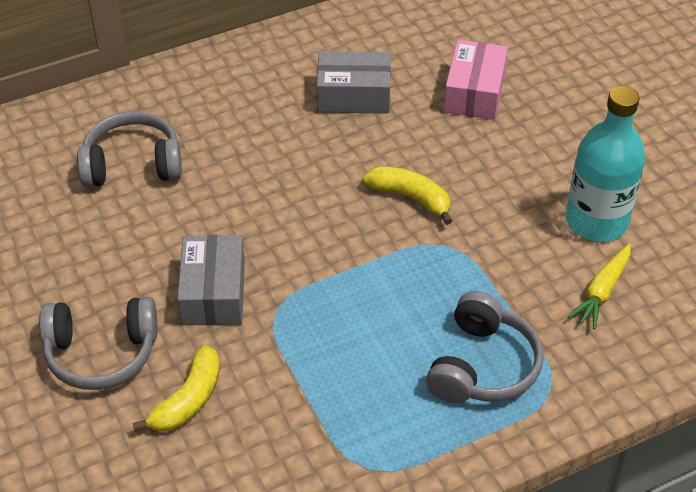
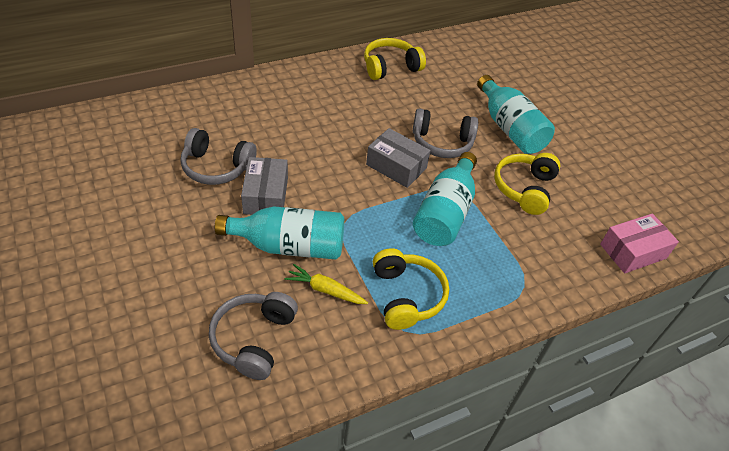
turquoise bottle: [566,86,645,242] = 1 -> [215,206,344,260] [413,152,477,246] [477,75,555,154] = 3
yellow banana: [132,345,220,432] [363,166,452,225] = 2 -> none = 0
yellow headphones: none = 0 -> [364,38,426,80] [373,248,449,330] [494,153,560,215] = 3

